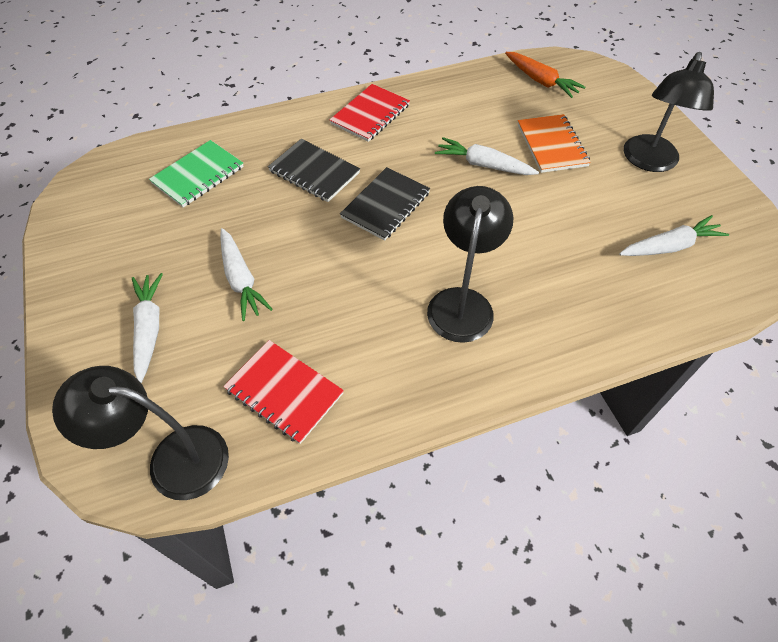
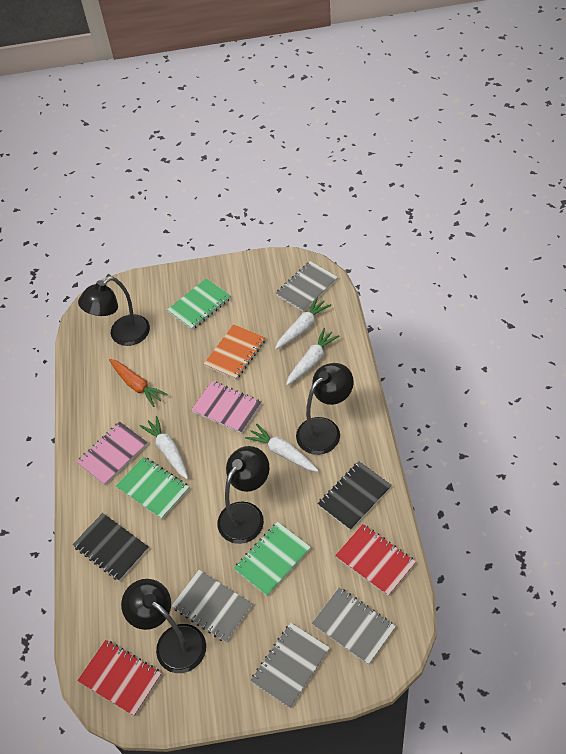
black lamp: [52,366,229,500] [427,186,513,343] [624,52,714,172] = 3 -> [78,277,150,346] [121,579,206,673] [217,446,269,544] [296,363,354,455] = 4
green notebook: [149,140,244,208] = 1 -> [116,456,189,519] [167,278,231,330] [234,522,311,596] = 3
grey notebook: none = 0 -> [171,570,253,642] [250,623,330,708] [276,261,338,312] [312,588,396,665] = 4
pink notebook: none = 0 -> [77,422,148,485] [191,381,262,434] = 2

